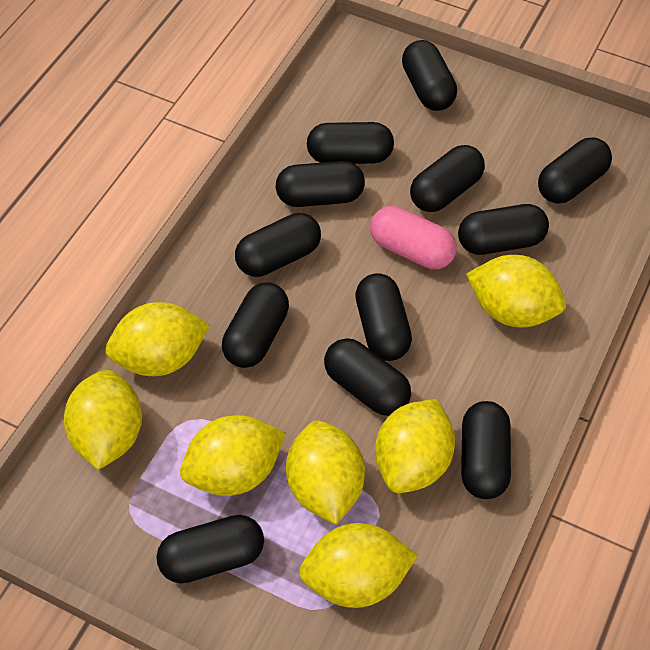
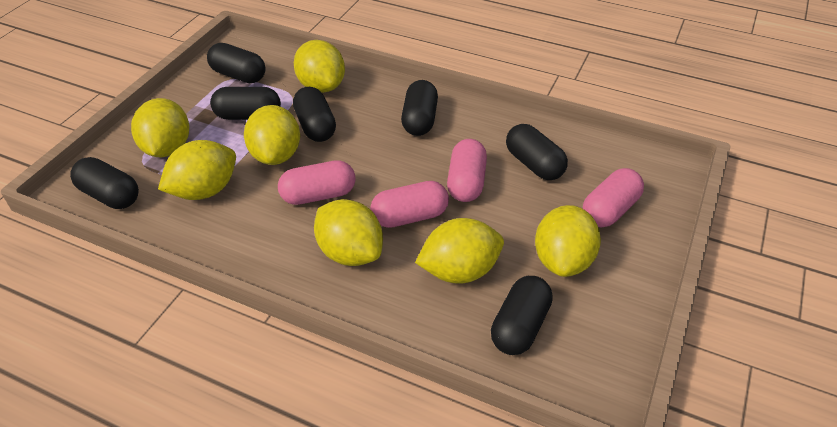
black capsule: [156,515,264,583] [222,282,289,368] [235,213,321,277] [276,161,365,207] [307,122,394,164] [324,338,411,416] [355,273,412,361] [402,40,457,111] [410,145,485,212] [458,204,549,255] [461,401,511,499] [538,137,612,204] = 12 -> [70,157,139,209] [207,43,266,83] [210,87,281,120] [293,87,336,142] [401,80,438,136] [491,276,553,355] [506,124,568,180] = 7
pink capsule: [370,206,457,269] = 1 -> [278,160,356,205] [370,181,449,228] [447,139,487,202] [583,168,644,227] = 4

